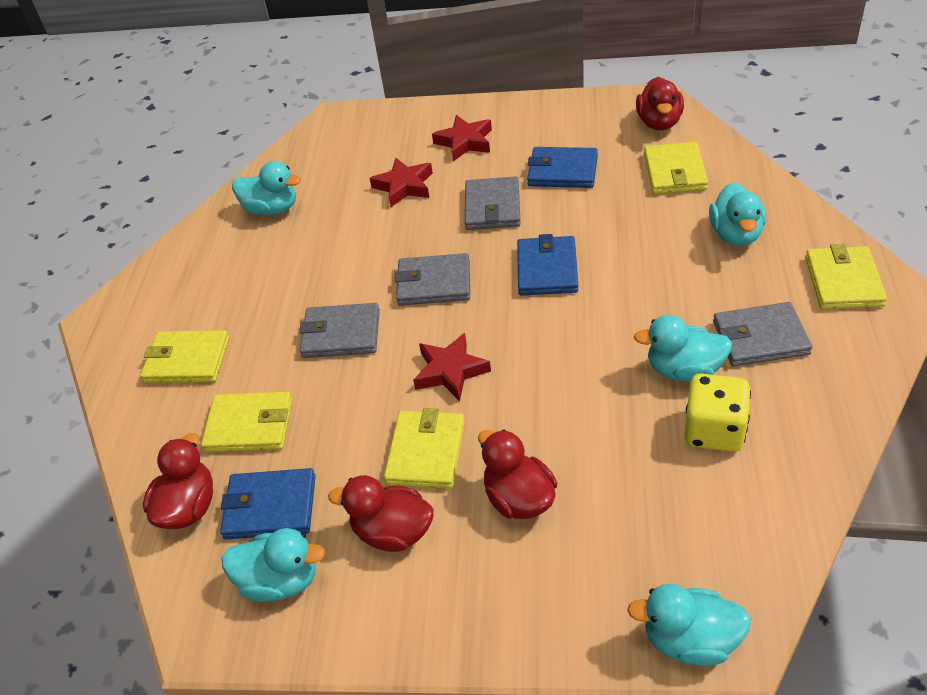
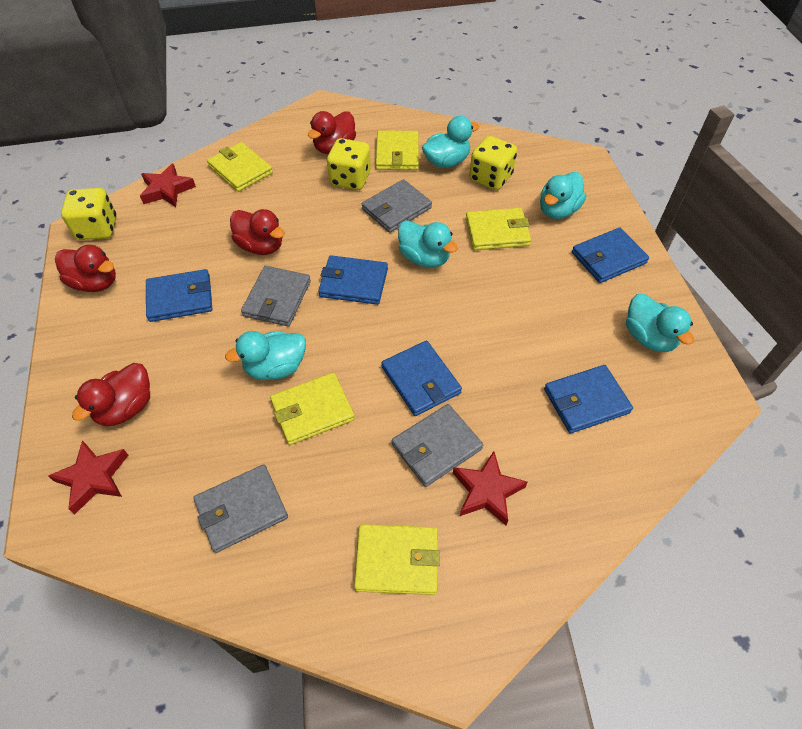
blue wallet: [220,468,316,539] [517,234,578,296] [527,147,598,188] = 3 -> [146,269,212,322] [318,255,388,305] [381,341,462,416] [544,365,633,434] [572,228,649,283] = 5
yellow dice: [684,374,751,452] = 1 -> [61,188,116,240] [327,138,371,190] [469,136,517,190] = 3

